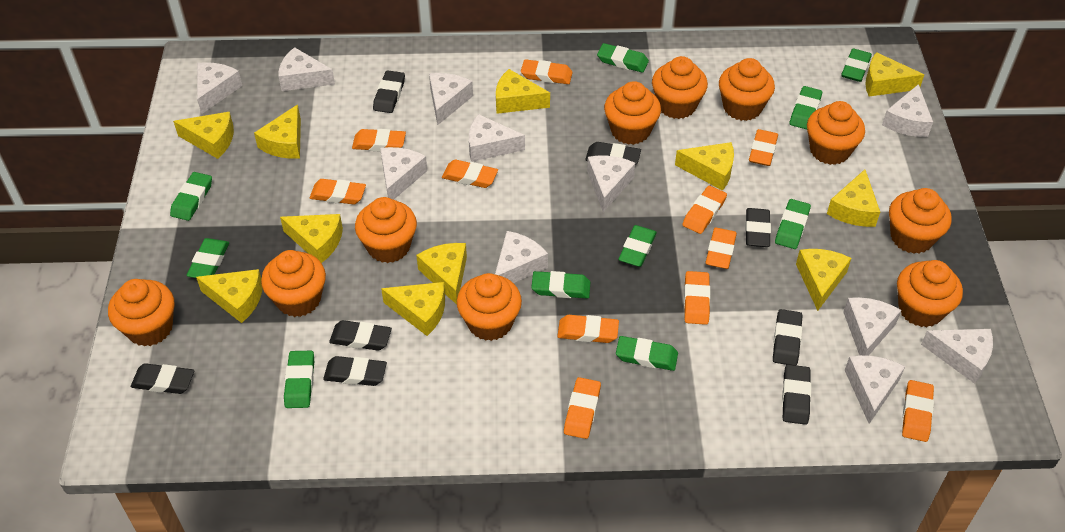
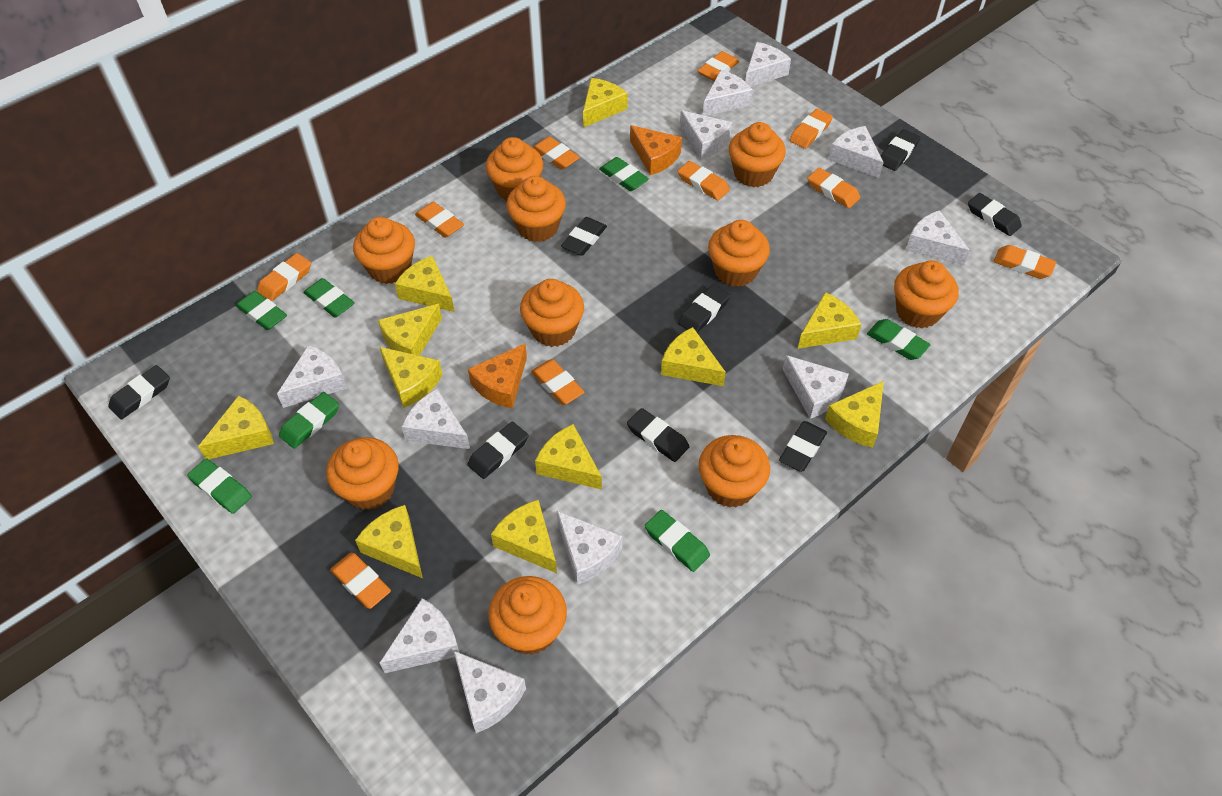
green eraser: [170,172,212,221] [186,238,229,278] [284,351,314,408] [531,271,590,299] [597,43,649,73] [616,336,678,371] [618,225,657,267] [775,199,811,249] [790,86,822,129] [842,48,872,82] = 10 -> [187,458,252,514] [236,291,287,330] [279,392,339,449] [303,278,355,317] [599,157,649,191] [645,510,710,572] [867,319,931,360] = 7
orange cheese: none = 0 -> [468,344,527,409] [630,125,682,175] = 2
orange eraser: [310,179,366,205] [352,129,406,151] [442,160,498,188] [521,59,573,84] [557,315,619,343] [564,377,601,439] [682,186,727,234] [684,271,710,325] [705,228,737,269] [749,129,778,166] [902,380,934,442] = 11 -> [257,253,311,301] [330,553,391,609] [415,202,464,238] [531,359,585,405] [532,136,580,170] [678,161,730,200] [697,51,739,81] [789,109,833,149] [808,168,860,208] [993,245,1056,279] = 10

